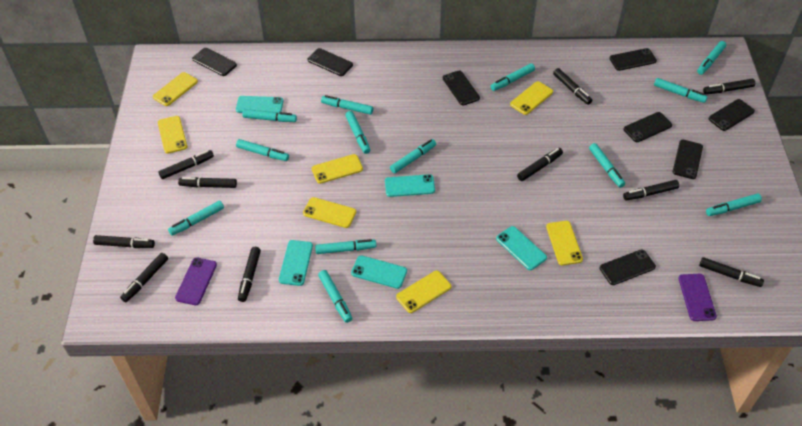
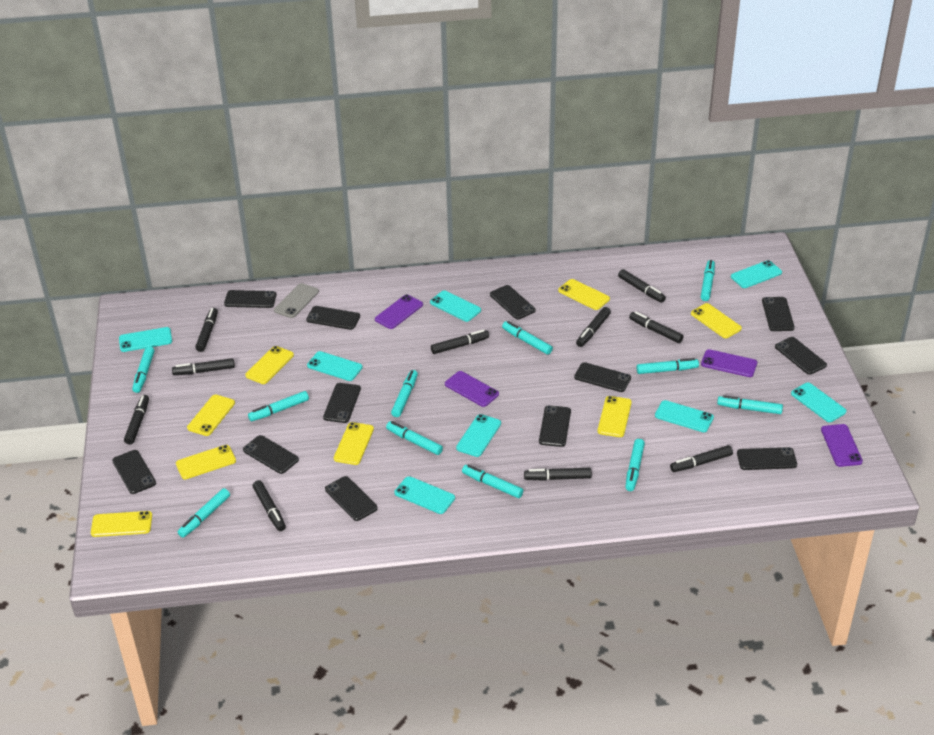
black phone: [192,48,237,76] [308,48,353,76] [443,71,480,105] [600,249,656,285] [609,48,657,71] [624,112,672,142] [672,139,703,179] [708,99,755,131] = 8 -> [112,450,156,494] [224,290,276,308] [243,435,299,474] [306,306,360,330] [323,383,361,423] [325,476,378,521] [490,285,536,319] [539,405,571,447] [574,362,631,392] [737,447,797,470] [762,297,795,331] [775,337,827,375] = 12
grey phone: none = 0 -> [274,283,319,318] = 1
purple phone: [175,257,217,305] [678,274,717,321] = 2 -> [375,294,423,329] [445,371,499,407] [701,349,757,377] [821,424,863,467] = 4
turquoise marker: [168,201,224,236] [236,139,289,161] [242,109,297,122] [315,239,376,254] [318,270,352,323] [321,95,373,115] [345,111,370,154] [390,139,436,173] [491,63,535,91] [589,143,625,188] [654,78,708,103] [697,41,726,75] [706,193,762,216] = 13 -> [132,346,155,393] [178,488,230,538] [248,391,309,421] [386,421,443,455] [391,370,418,417] [462,465,523,498] [502,321,553,355] [625,439,645,491] [637,358,699,374] [701,260,715,301] [717,395,783,414] = 11
turquoise phone: [236,96,283,113] [279,240,313,286] [351,255,407,289] [385,174,435,197] [496,226,547,270] = 5 -> [119,327,172,352] [307,351,363,381] [394,476,455,514] [430,290,481,322] [456,414,501,457] [655,400,714,432] [731,260,782,288] [791,382,847,422] = 8
yellow phone: [153,72,198,106] [158,116,187,154] [303,197,356,228] [312,154,363,184] [396,271,451,313] [510,81,553,115] [546,221,583,265] = 7 -> [91,511,152,537] [176,445,236,479] [187,395,235,436] [245,346,294,384] [334,422,374,465] [558,279,610,310] [598,396,632,437] [691,303,742,338] = 8

